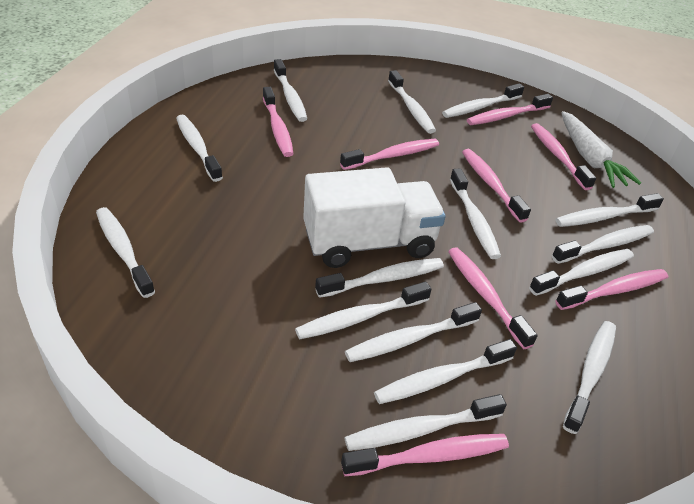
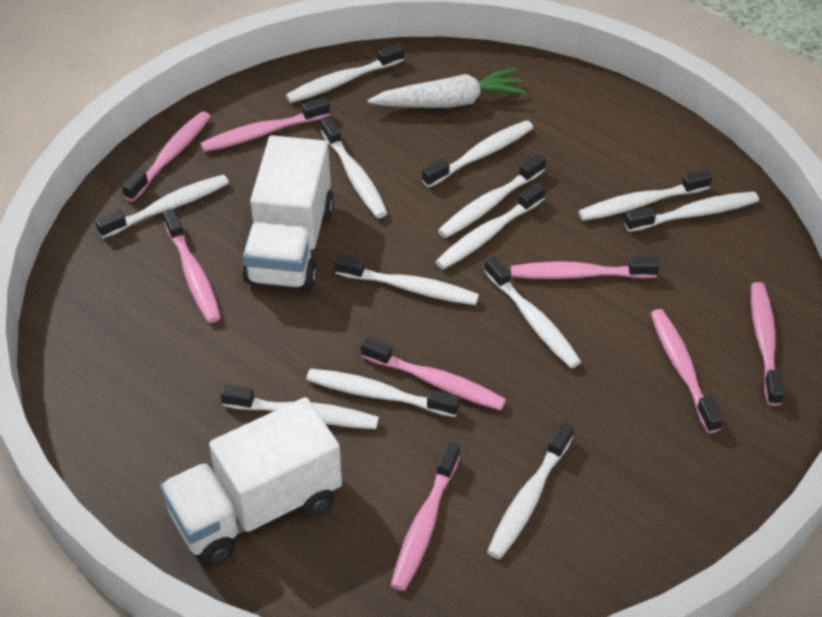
white toothbrush: [96,207,155,298] [176,115,223,182] [274,59,307,122] [295,282,431,339] [315,258,444,298] [344,394,507,451] [345,302,482,362] [374,339,517,404] [388,70,436,134] [442,83,524,118] [450,168,501,259] [529,249,634,296] [552,225,654,264] [555,193,664,227] [563,321,616,434] = 15 -> [95,174,229,238] [221,385,379,429] [286,43,404,103] [306,369,460,417] [321,117,387,218] [334,254,479,305] [422,120,533,188] [435,182,545,270] [438,154,546,238] [484,256,581,368] [487,422,574,559] [578,169,712,221] [625,192,759,232] = 13
white truck: [303,167,446,268] = 1 -> [160,397,342,566] [242,135,334,290] = 2

